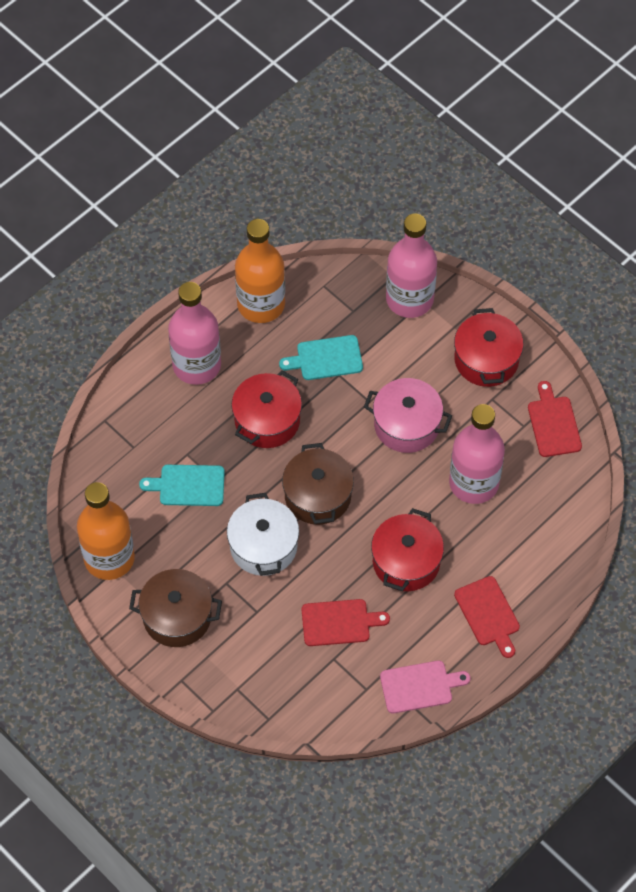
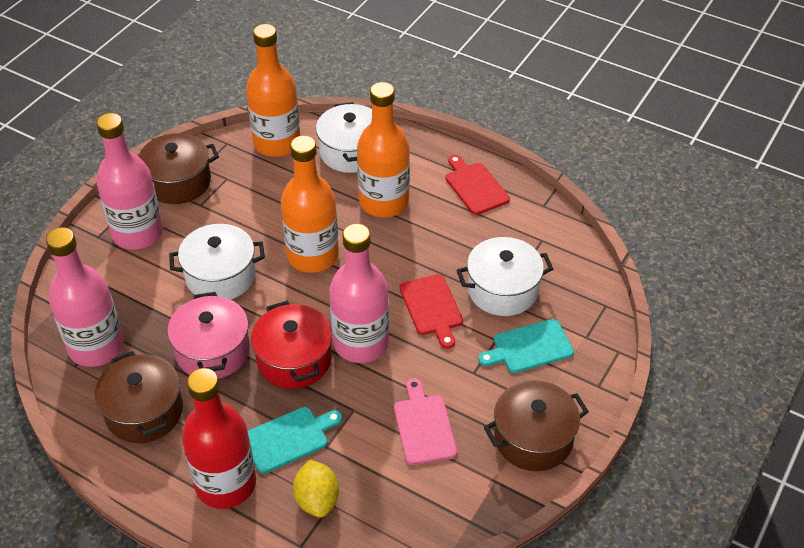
brown pot: [129,569,222,647] [282,443,354,525] = 2 -> [95,351,183,443] [139,133,219,204] [484,380,589,471] = 3
orange bottle: [77,482,135,580] [235,219,285,323] = 2 -> [246,24,300,157] [281,136,339,273] [357,82,410,217] = 3
red bottle: none = 0 -> [182,368,256,509] = 1
red cutting board: [302,599,390,646] [454,576,520,658] [528,381,582,457] = 3 -> [400,274,463,349] [445,155,510,215] = 2
red pot: [231,370,302,448] [371,508,444,591] [454,308,524,387] = 3 -> [251,301,332,389] = 1
white pot: [227,493,299,576] = 1 -> [169,224,265,300] [316,102,372,173] [456,237,553,316] = 3
yellow lemon: none = 0 -> [293,460,339,518] = 1

